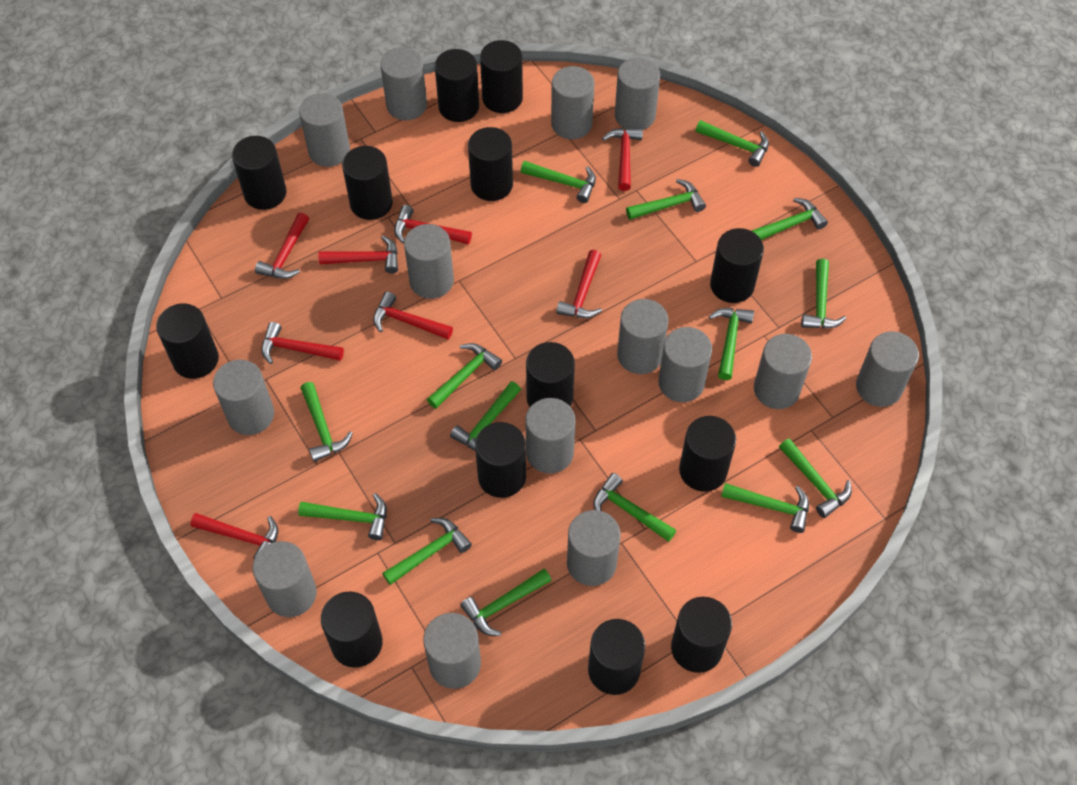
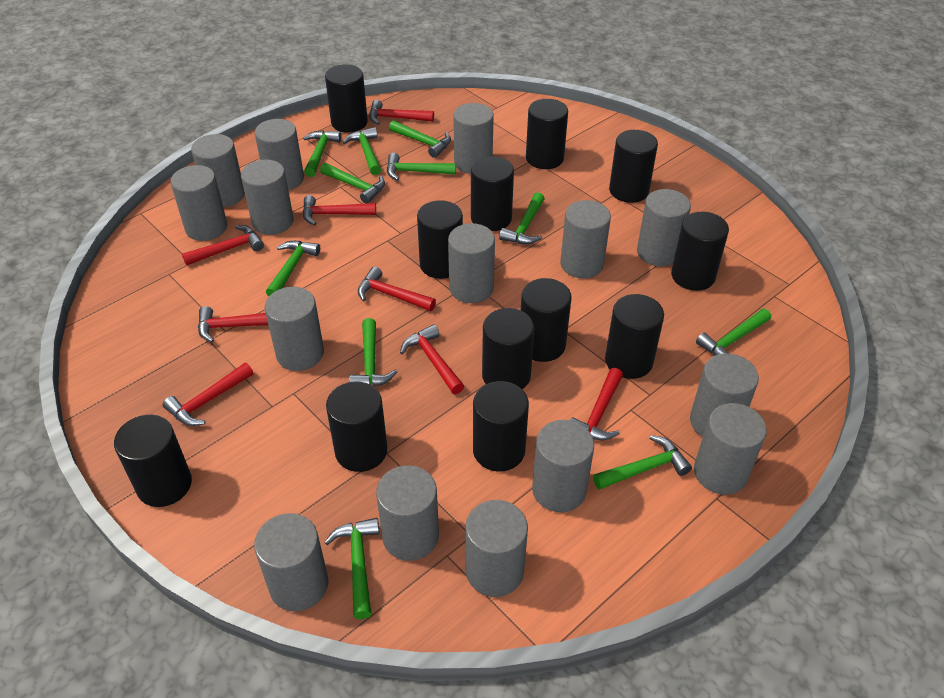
black cylinder: [156,304,219,379] [232,136,286,210] [321,591,383,668] [342,146,393,220] [435,49,479,122] [468,127,513,201] [475,422,526,498] [480,40,523,113] [526,342,575,407] [588,619,645,695] [671,597,732,673] [679,416,736,492] [710,228,764,303] = 13 -> [114,415,192,507] [325,65,368,133] [326,382,387,472] [417,200,463,279] [471,156,514,231] [473,381,529,472] [482,308,535,389] [521,278,572,362] [526,99,568,169] [605,294,664,379] [609,130,658,203] [671,212,729,291] = 12
green hammer: [298,493,387,540] [301,382,353,462] [382,518,472,585] [427,343,502,409] [450,381,521,450] [460,569,552,636] [521,161,596,203] [593,473,676,542] [626,179,706,220] [696,120,769,167] [709,308,754,380] [721,483,809,533] [752,198,828,240] [779,438,852,518] [801,259,846,329] = 15 -> [266,241,320,296] [303,130,341,177] [320,163,385,204] [324,518,380,619] [342,127,381,175] [349,318,397,387] [387,153,456,181] [389,120,451,158] [499,192,545,244] [593,435,692,490] [696,309,771,356] = 11
grey cylinder: [213,360,274,435] [253,541,317,617] [299,93,350,167] [380,47,427,120] [404,224,454,299] [423,613,481,689] [525,398,575,474] [551,66,595,139] [567,510,620,586] [615,58,660,130] [617,299,668,374] [658,327,712,402] [754,334,812,409] [856,331,919,407] = 14 -> [170,165,227,241] [191,134,245,207] [241,160,293,235] [254,513,328,611] [255,119,304,190] [265,287,324,371] [376,465,439,561] [448,223,495,303] [453,103,494,174] [465,500,528,597] [532,420,594,512] [560,200,611,278] [637,189,691,266] [690,353,759,437] [694,403,767,495] = 15

